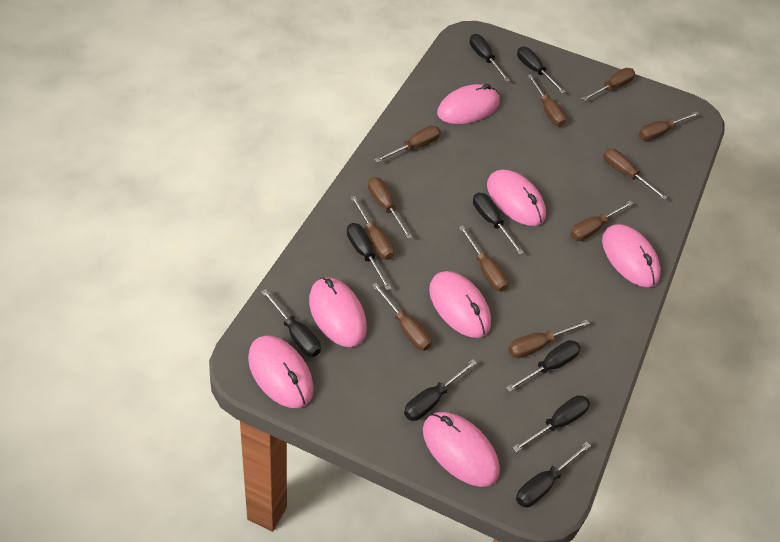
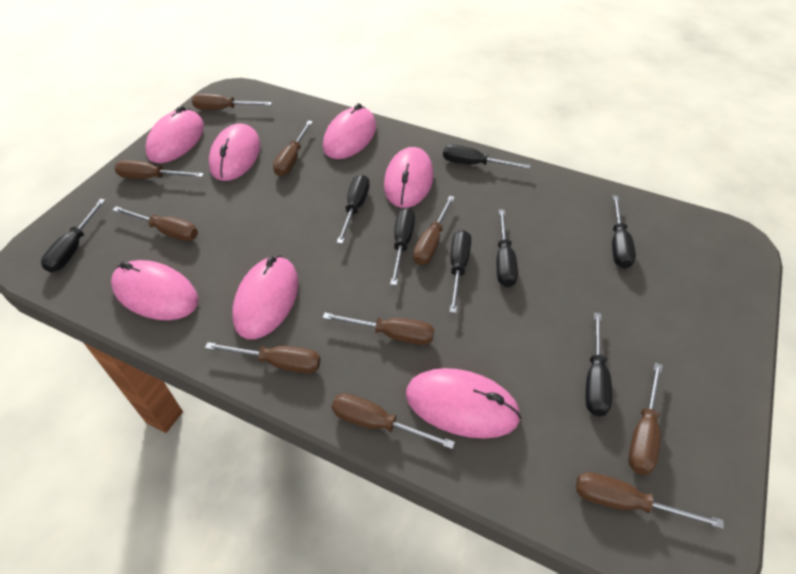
black screwdriver: [261,289,321,357] [347,223,392,290] [404,359,477,421] [469,34,510,82] [473,192,524,255] [506,340,581,392] [512,395,590,452] [516,442,591,507] [517,46,566,93] = 9 -> [41,199,106,272] [337,175,369,244] [390,208,415,286] [443,145,531,169] [450,230,471,313] [497,210,518,287] [586,313,612,416] [612,195,636,269] = 8
brown screwdriver: [350,196,394,260] [368,177,412,239] [372,283,432,351] [375,126,441,163] [459,226,509,292] [508,320,590,358] [527,74,567,127] [570,201,633,241] [582,68,635,101] [603,149,668,200] [639,111,699,141] = 11 -> [113,206,198,241] [114,160,204,179] [192,94,272,110] [205,342,321,374] [273,121,313,176] [323,313,434,345] [332,393,455,449] [413,196,455,265] [576,472,724,529] [628,363,663,475] = 10

